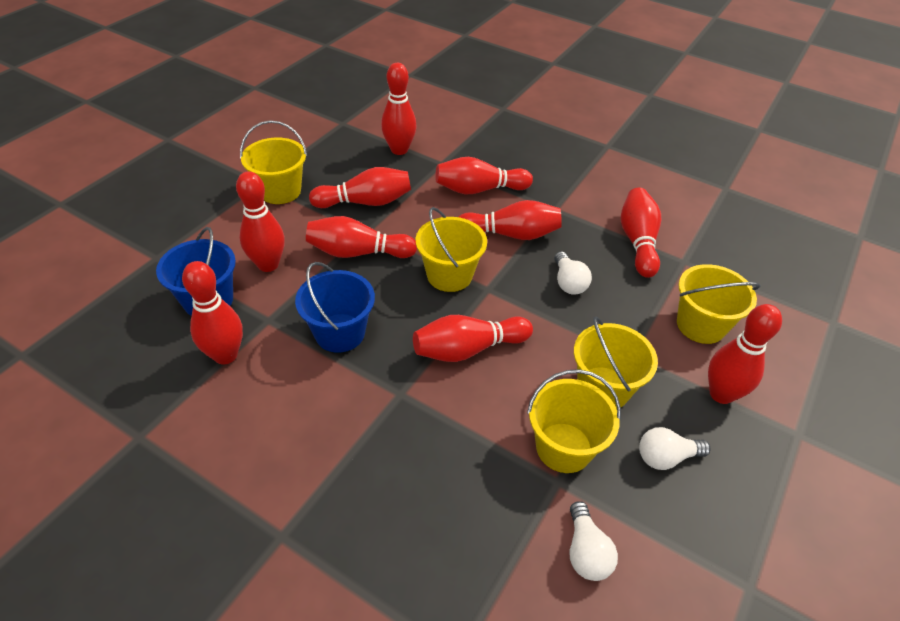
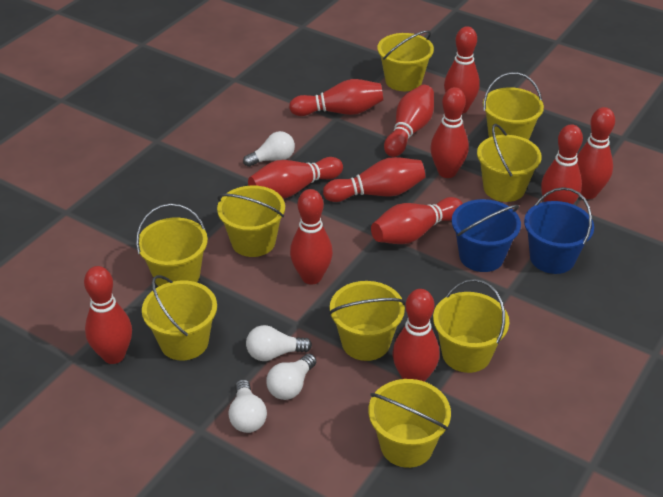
red bowling pin: [182,261,243,364] [236,171,285,272] [306,216,417,258] [309,167,411,208] [381,63,417,155] [413,315,533,362] [435,157,533,194] [458,200,562,240] [621,188,661,278] [708,304,782,404] = 10 -> [84,266,132,364] [248,157,343,199] [289,79,383,116] [290,189,333,284] [323,157,425,202] [371,197,463,244] [384,85,434,157] [393,289,440,382] [430,87,469,178] [444,26,480,114] [541,124,583,204] [577,107,615,199] = 12
white light bulb: [554,251,592,294] [570,501,618,581] [639,427,710,470] = 3 -> [228,379,267,433] [243,131,295,167] [246,325,312,361] [266,353,316,400] = 4
yellow bucket: [240,120,307,204] [416,207,487,292] [527,369,621,473] [574,316,658,409] [677,264,761,344] = 5 -> [136,204,208,287] [142,275,217,360] [217,185,285,257] [329,281,406,361] [368,379,451,468] [377,30,434,91] [433,279,509,373] [477,124,542,202] [483,72,544,140] = 9

